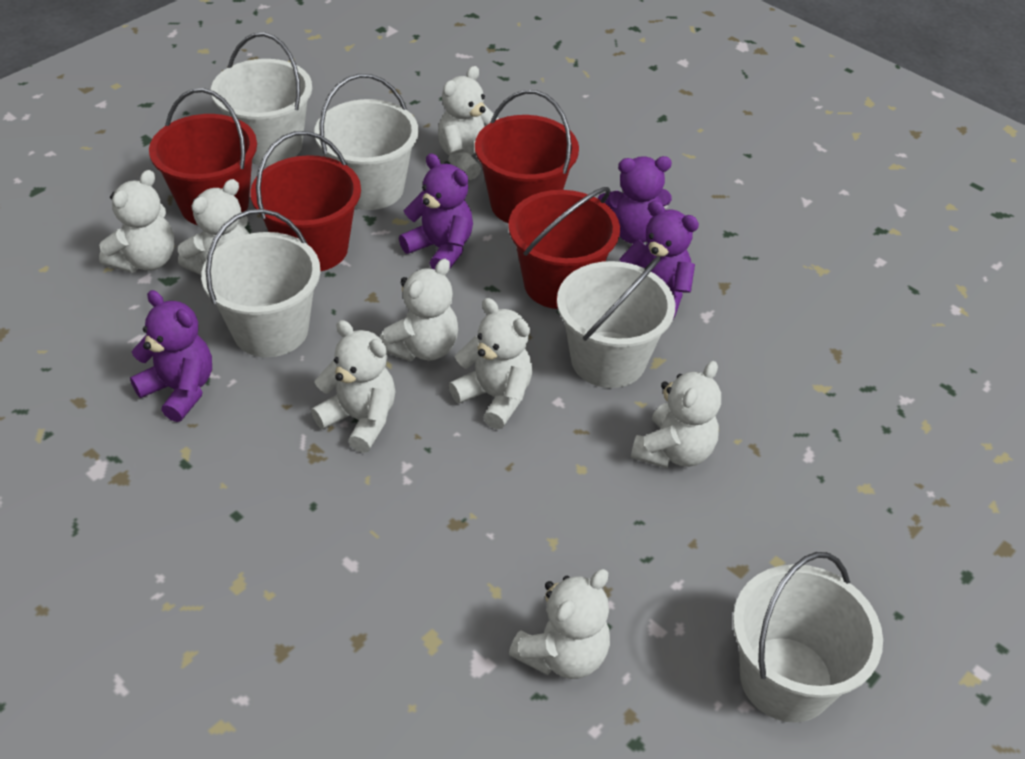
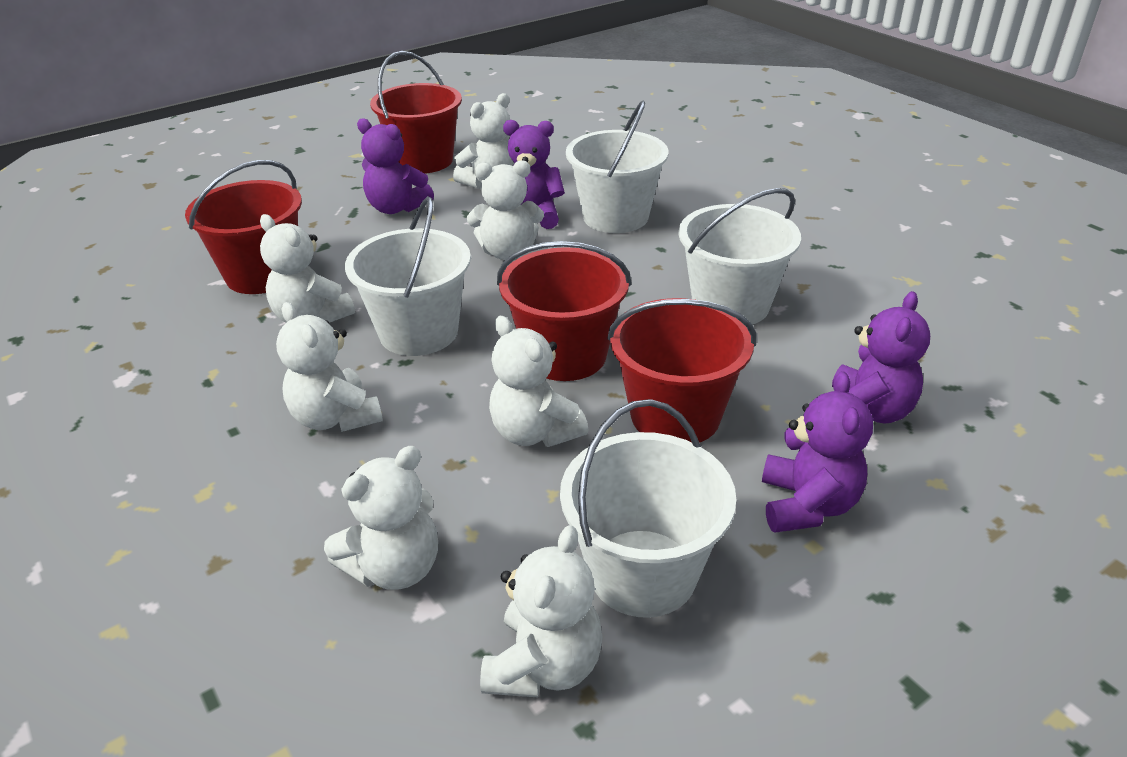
white bucket: [201,209,321,357] [211,32,312,166] [314,74,419,210] [557,256,675,388] [733,552,883,723] = 5 -> [345,196,471,356] [560,399,736,618] [566,101,668,233] [678,188,801,325] = 4
white teddy bear: [99,170,174,273] [178,179,249,275] [311,320,396,453] [380,259,458,361] [438,66,499,180] [449,298,533,429] [509,569,610,679] [631,361,721,468] = 8 -> [260,214,355,323] [276,302,383,432] [324,446,438,590] [453,93,515,189] [467,160,544,260] [480,525,603,697] [489,316,588,447] = 7

